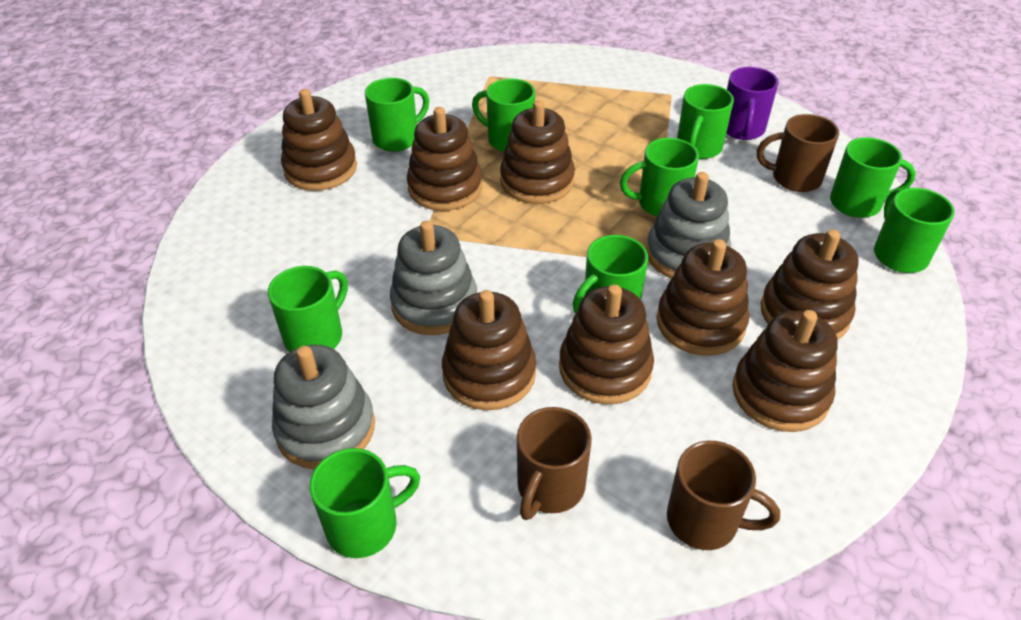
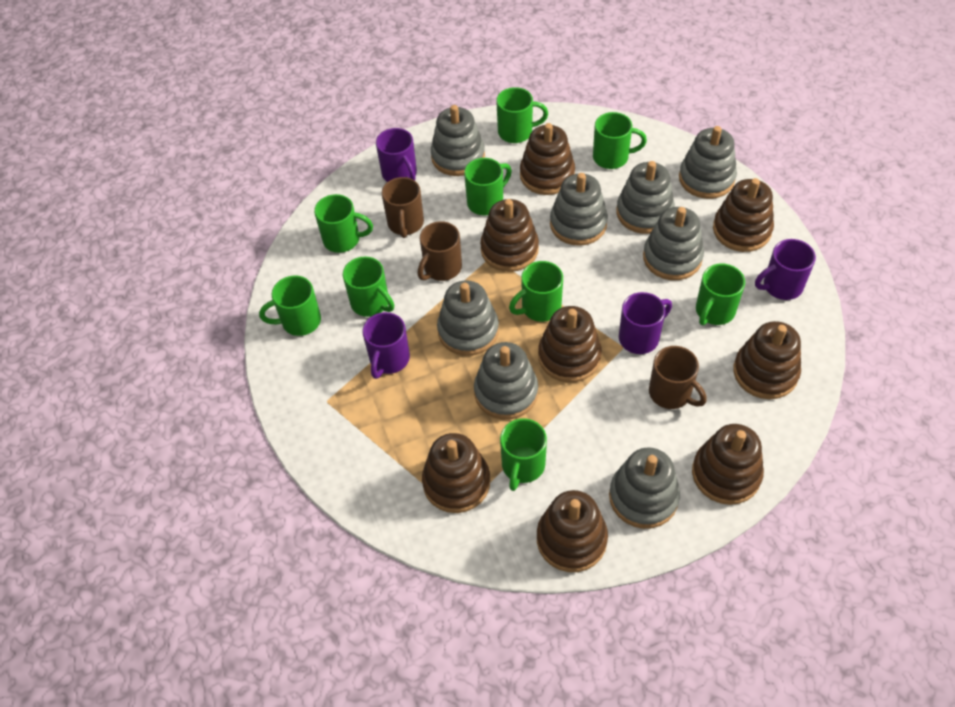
grey stacking toy: [272,345,375,470] [390,221,477,335] [646,172,731,279] = 3 -> [431,105,485,176] [437,280,499,356] [474,342,538,419] [550,173,608,246] [609,447,680,529] [616,161,675,234] [643,207,704,280] [679,126,737,199] = 8
purple mug: [726,67,778,140] = 1 -> [362,312,410,379] [376,128,417,182] [619,292,672,354] [755,239,816,300] = 4

